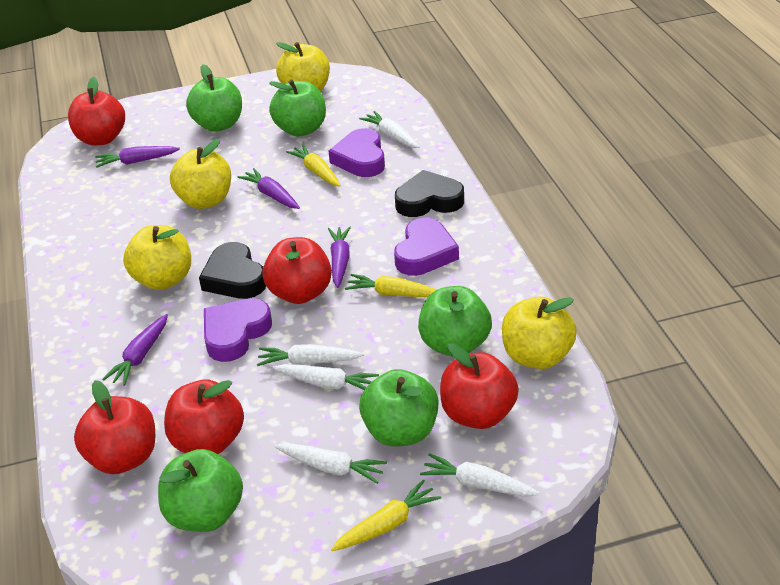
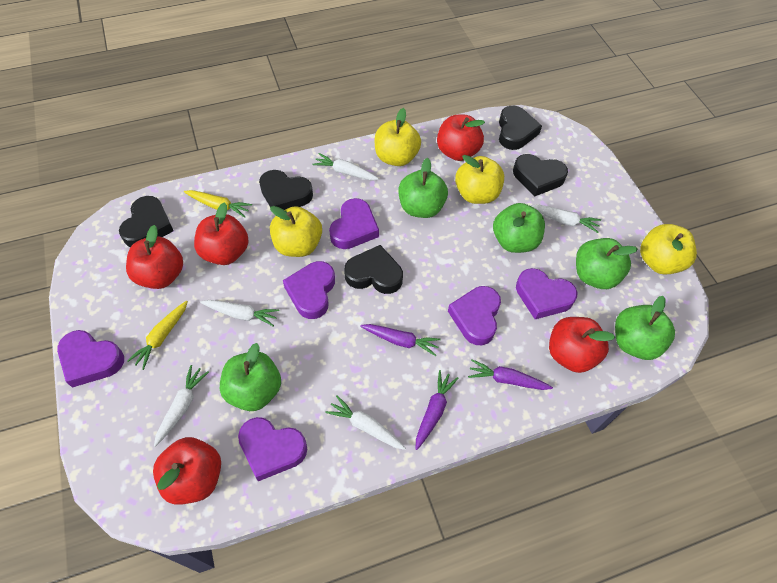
black heart: [199,242,266,299] [395,170,464,217] = 2 -> [119,196,173,247] [259,170,313,210] [344,245,403,294] [499,106,542,150] [513,154,568,196] = 5
purple carrot: [95,146,180,168] [102,314,168,386] [237,168,300,209] [328,226,351,288] = 4 -> [360,324,441,356] [416,370,458,450] [468,359,553,390] = 3
purple heart: [204,298,272,362] [329,128,385,177] [394,218,459,276] = 3 -> [57,330,124,388] [238,417,307,481] [283,261,335,319] [329,198,379,249] [448,286,501,345] [516,268,578,319] = 6
yellow carrot: [286,144,341,187] [331,480,441,551] [345,274,437,297] = 3 -> [127,301,188,370] [184,190,252,218] = 2

